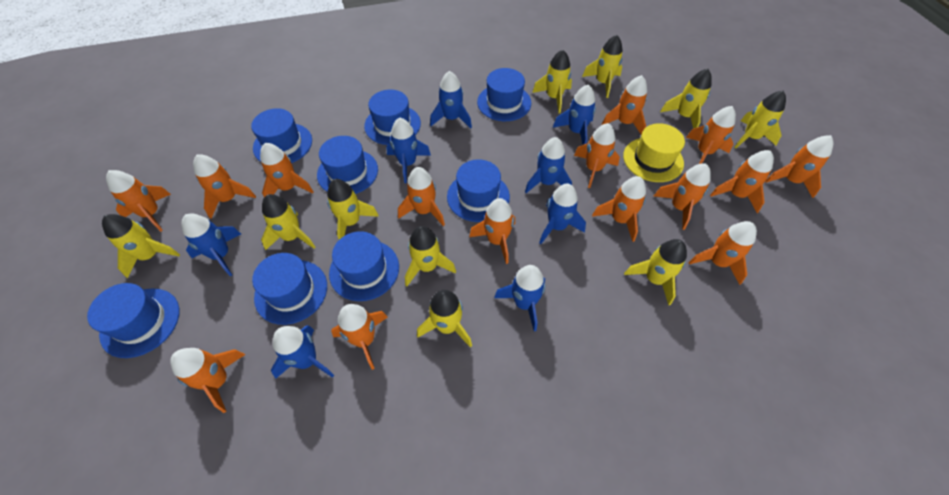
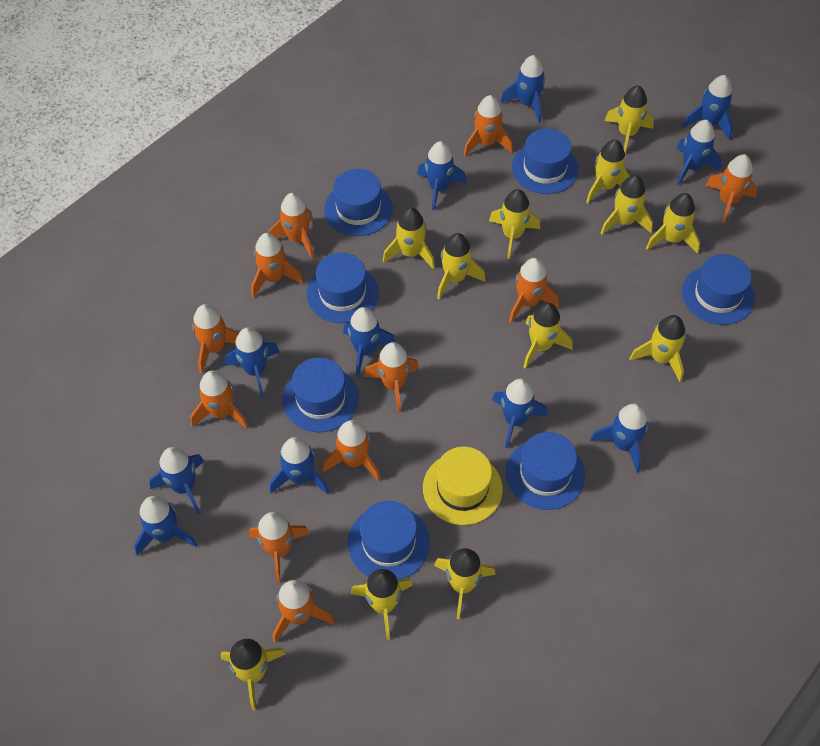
blue hat: [87,283,179,358] [251,108,312,163] [252,253,327,325] [317,136,378,194] [329,231,399,301] [364,90,421,145] [447,159,510,222] [477,68,531,121] = 8 -> [283,357,359,432] [306,253,379,323] [324,169,393,236] [348,501,430,580] [506,432,585,510] [511,128,579,194] [682,254,755,325] = 7
blue rocket: [182,214,241,276] [271,326,334,378] [386,118,431,183] [430,71,472,128] [494,265,545,331] [525,137,572,193] [539,183,586,244] [553,85,596,145] = 8 -> [134,496,197,555] [149,447,204,514] [225,327,279,397] [270,437,329,494] [343,307,395,377] [417,141,466,211] [492,379,547,448] [500,55,545,123] [590,403,648,473] [677,120,722,185] [682,75,733,140] = 11
orange rocket: [106,170,171,232] [170,348,245,413] [193,154,256,219] [260,143,313,197] [331,304,388,370] [398,167,445,226] [469,198,515,264] [574,123,620,188] [592,176,646,242] [602,75,647,135] [654,163,711,230] [686,106,736,164] [688,221,757,285] [710,150,774,213] [765,135,833,198] = 15 -> [190,371,249,429] [192,304,239,373] [249,512,310,583] [251,233,303,298] [269,193,314,259] [273,579,335,643] [322,420,380,481] [364,342,419,413] [464,95,513,156] [509,258,559,323] [705,154,758,223] = 11
yellow rocket: [102,214,180,278] [261,194,315,250] [327,179,379,240] [405,226,456,286] [417,290,472,348] [532,50,572,113] [582,35,623,98] [624,239,687,305] [660,69,712,129] [735,91,786,148] = 10 -> [221,639,286,711] [350,569,413,640] [383,207,435,269] [434,548,496,619] [437,233,486,299] [489,189,540,259] [523,302,573,369] [586,140,630,203] [600,175,653,235] [605,85,654,153] [629,315,686,382] [646,193,700,254] = 12

